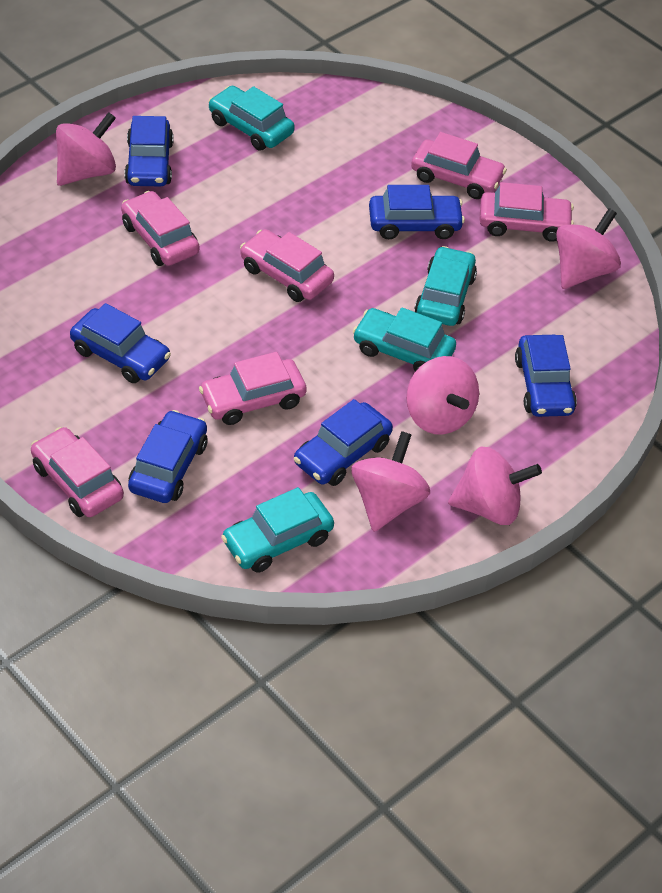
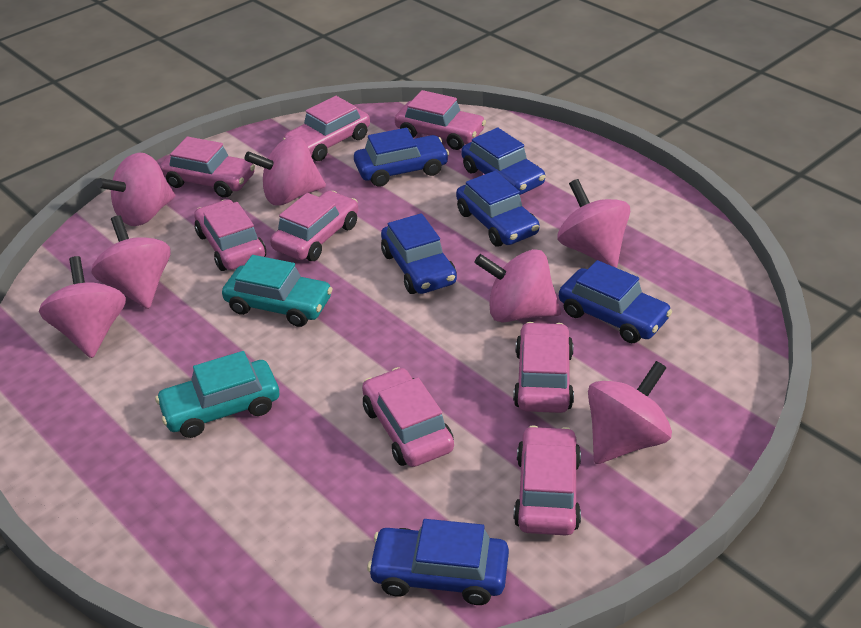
pink car: [31,427,124,517] [121,191,200,266] [199,352,307,425] [240,229,334,302] [411,132,507,199] [480,182,574,242] = 6 -> [160,136,255,198] [194,199,266,271] [270,191,358,261] [283,96,370,161] [362,367,454,467] [395,90,486,150] [513,322,574,413] [513,425,581,535] = 8
pink spinning top: [56,112,116,186] [351,431,430,532] [406,356,479,434] [448,447,542,525] [556,208,621,289] = 5 -> [39,256,126,358] [91,215,171,309] [96,153,175,226] [245,136,326,206] [474,249,561,323] [557,179,631,268] [588,361,672,464] = 7
turquoise car: [208,86,295,151] [221,487,334,573] [353,307,456,372] [414,246,477,326] = 4 -> [155,351,279,438] [222,255,333,327] = 2

